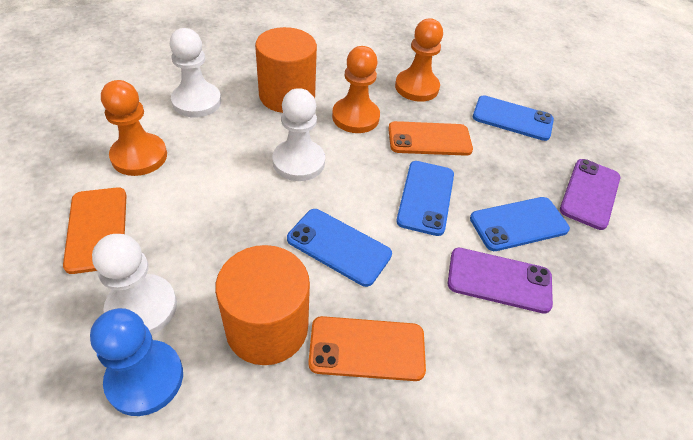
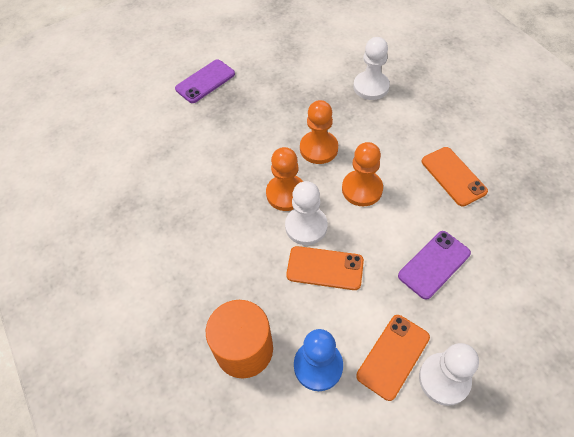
blue phone: [287,209,392,287] [396,161,454,236] [470,197,570,251] [473,95,554,141] = 4 -> none = 0
orange cylinder: [215,245,310,365] [255,27,317,113] = 2 -> [206,300,273,379] = 1

